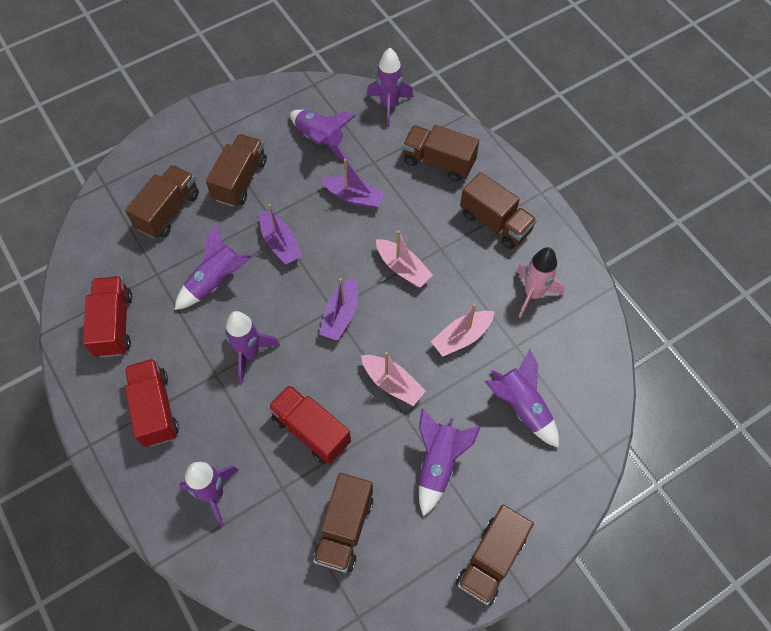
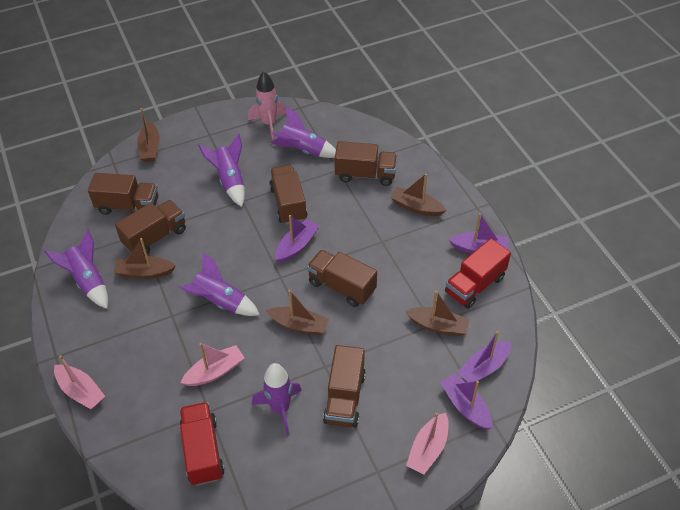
brown boat: none = 0 -> [114,238,176,279] [137,108,160,162] [266,290,329,335] [390,174,447,216] [405,291,470,336] = 5
purple boat: [260,204,302,265] [319,277,358,341] [321,159,385,209] = 3 -> [275,215,319,263] [440,373,492,430] [448,213,509,254] [458,331,511,382] = 4
purple rocket: [175,224,252,310] [179,462,239,527] [225,311,280,383] [290,110,356,162] [367,48,414,127] [419,409,481,517] [484,349,559,448] = 7 -> [44,229,108,309] [178,252,260,316] [198,133,245,207] [252,363,302,435] [271,107,336,158] = 5
red truck: [83,276,132,357] [125,358,179,447] [268,384,351,465] = 3 -> [180,402,225,486] [445,238,511,309] = 2

